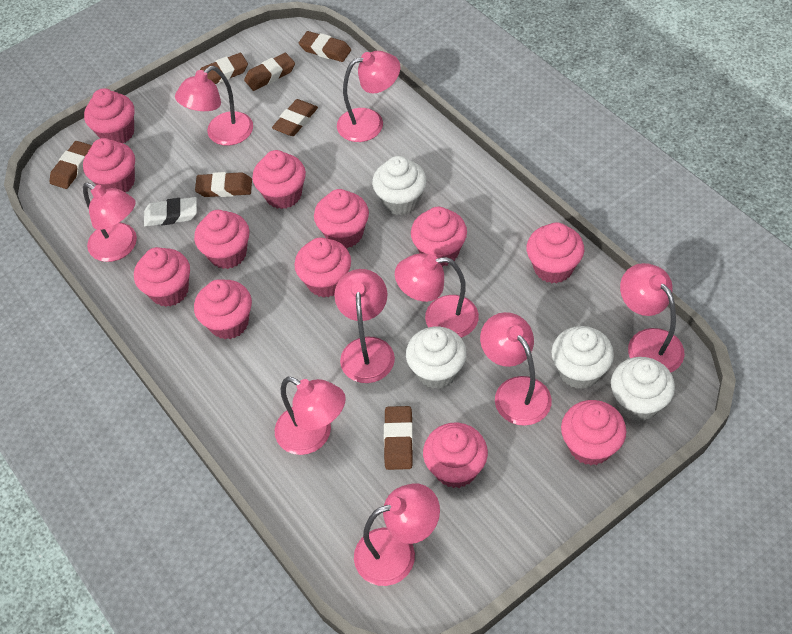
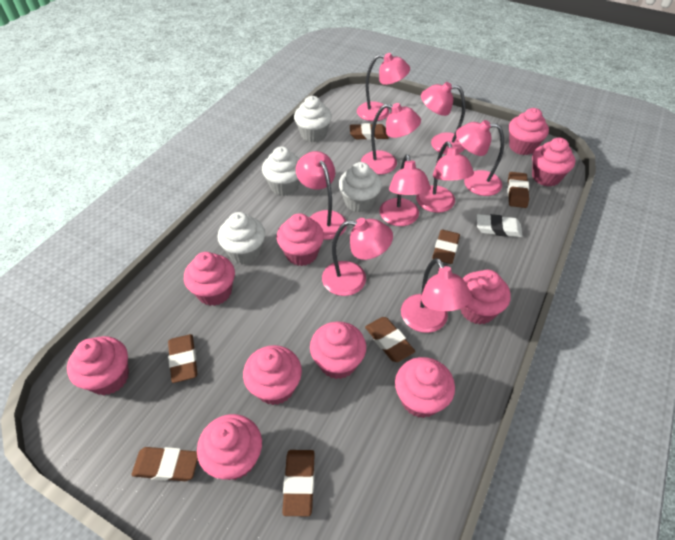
pink cupcake: [83,138,135,193] [84,88,134,143] [134,247,190,307] [194,210,250,269] [194,279,252,339] [252,150,306,209] [294,237,351,298] [314,189,369,248] [411,207,467,267] [423,423,488,488] [527,222,584,283] [561,400,626,465] = 12 -> [67,336,129,395] [184,252,235,306] [197,414,262,480] [243,345,302,405] [276,213,324,266] [310,321,366,379] [395,357,455,418] [460,270,511,324] [509,108,549,155] [532,138,575,187] = 10

